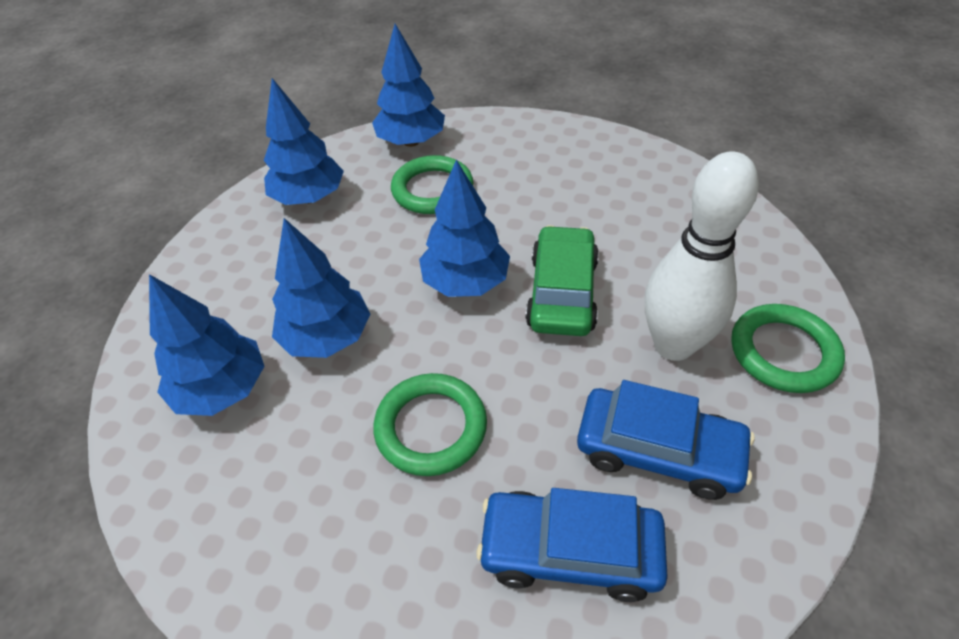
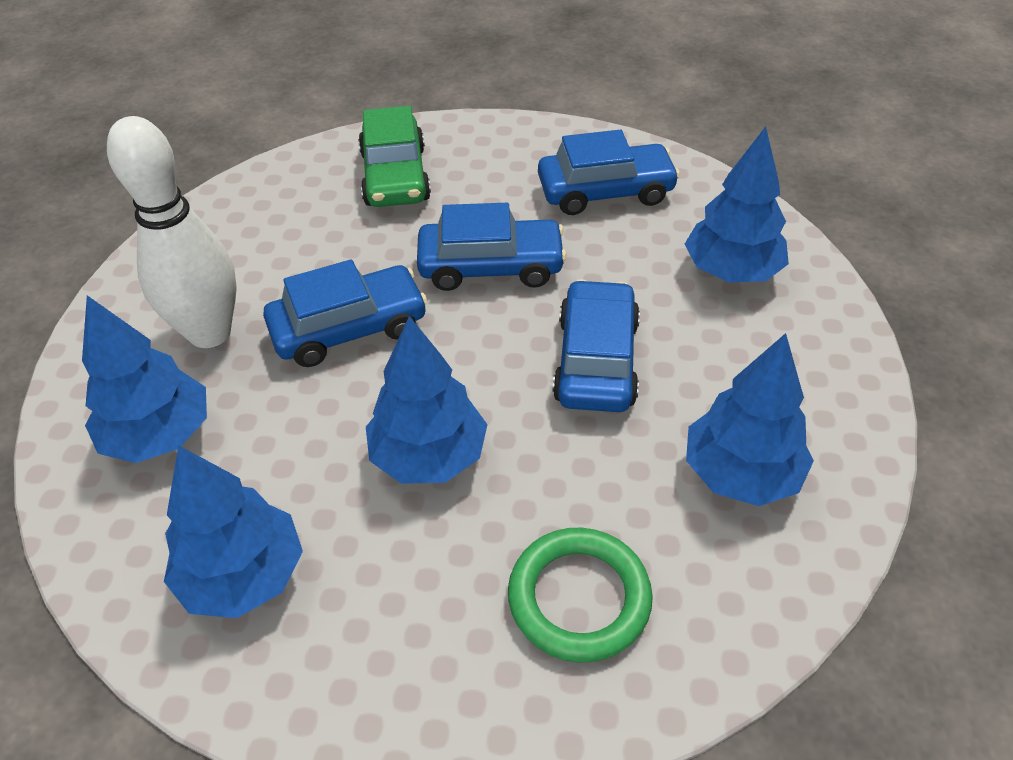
blue car: [476,488,668,602] [577,380,755,500] = 2 -> [263,259,428,367] [417,203,567,291] [538,130,680,215] [553,279,640,412] = 4
green ring: [373,373,487,476] [391,155,473,214] [731,304,845,393] = 3 -> [508,528,653,663] = 1

